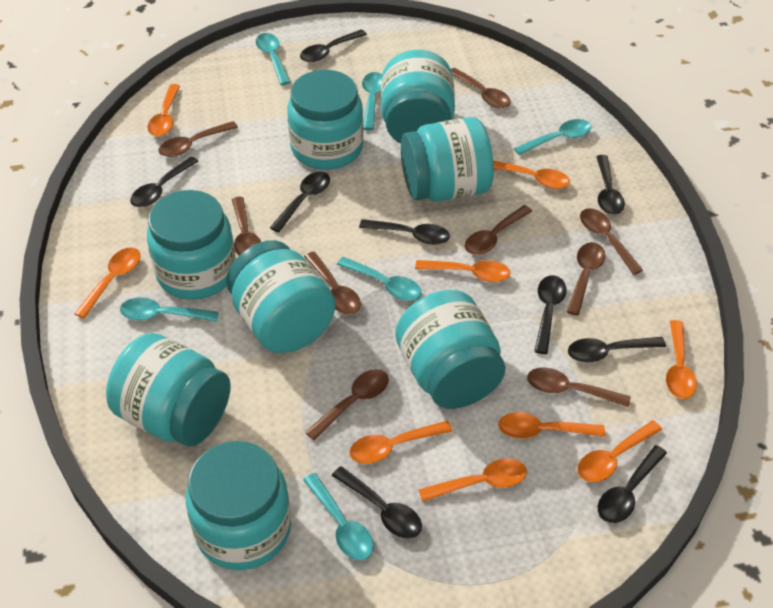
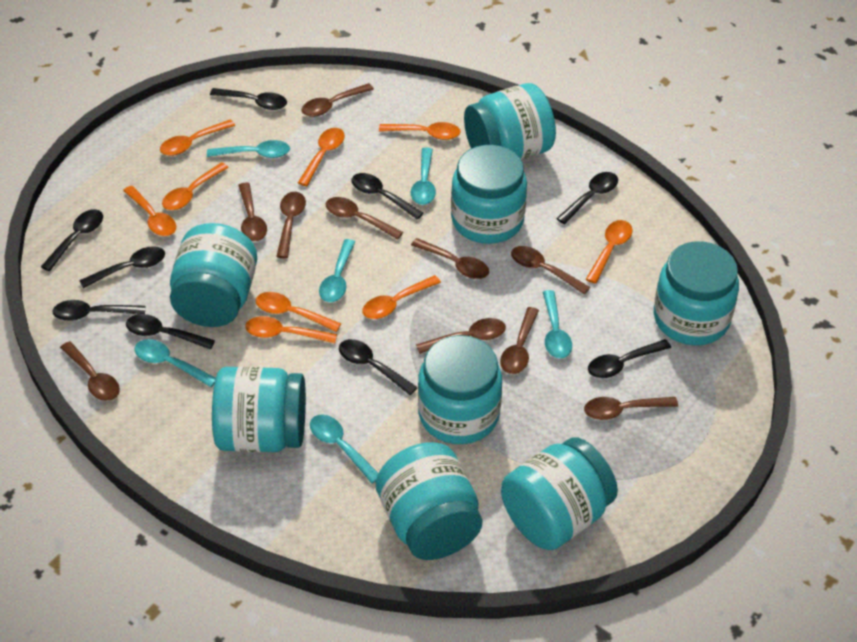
brown spoon: [158,121,238,157] [232,197,261,256] [304,252,361,315] [305,369,389,440] [451,68,511,108] [465,205,532,255] [527,367,631,407] [566,242,606,316] [580,208,643,275] = 9 -> [60,341,120,401] [238,182,267,241] [276,192,306,258] [302,83,374,117] [326,197,403,240] [411,238,489,279] [416,318,506,354] [500,307,539,374] [511,246,590,295] [584,397,678,420] = 10

